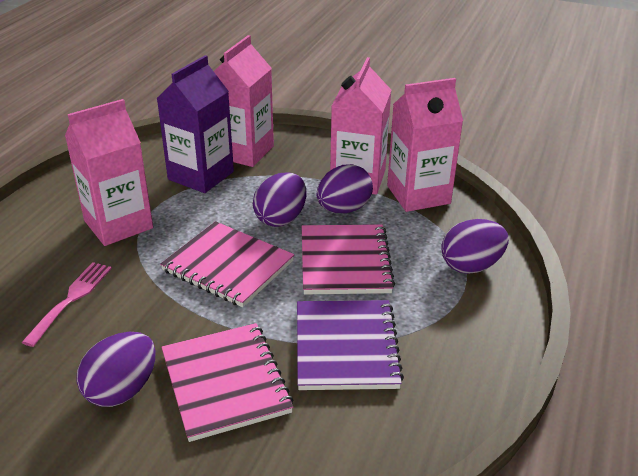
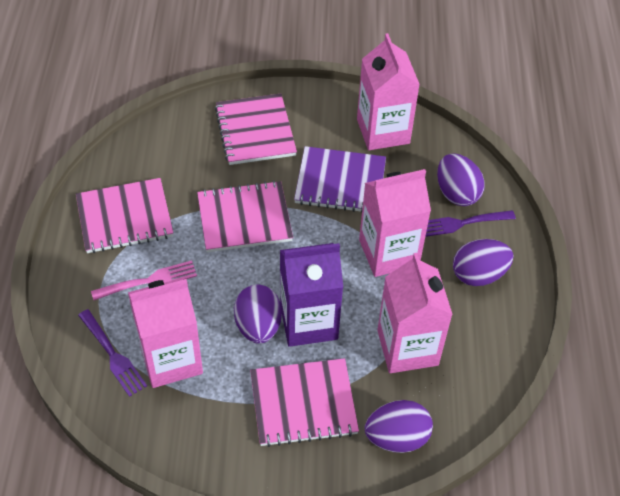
pink notebook: [160,221,295,307] [161,323,294,442] [302,224,395,294] = 3 -> [76,178,173,253] [197,181,293,252] [215,94,297,165] [250,358,359,447] = 4
purple fork: none = 0 -> [78,309,147,397] [425,210,516,237] = 2

